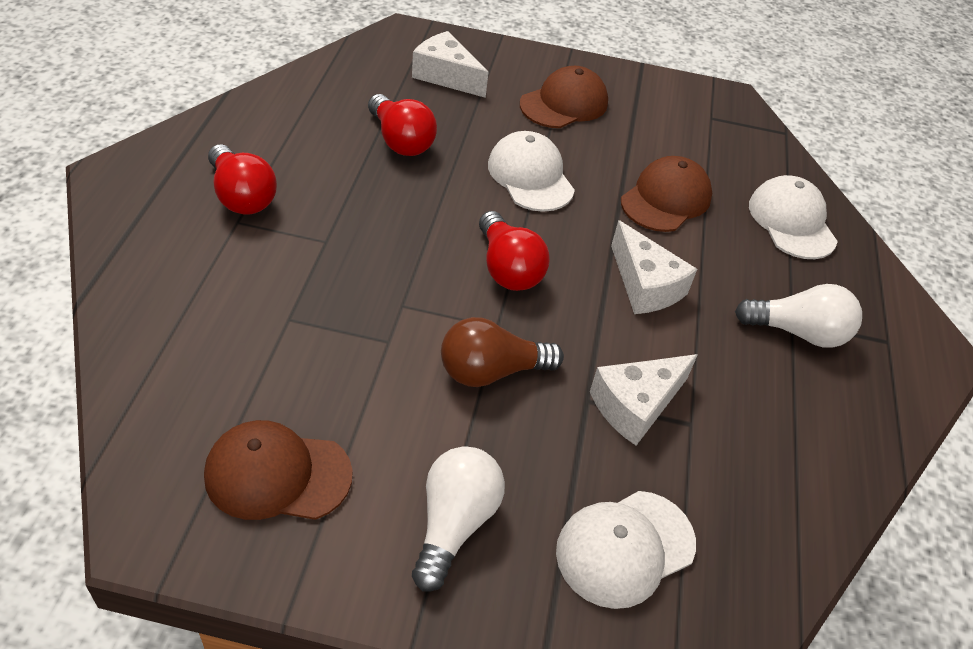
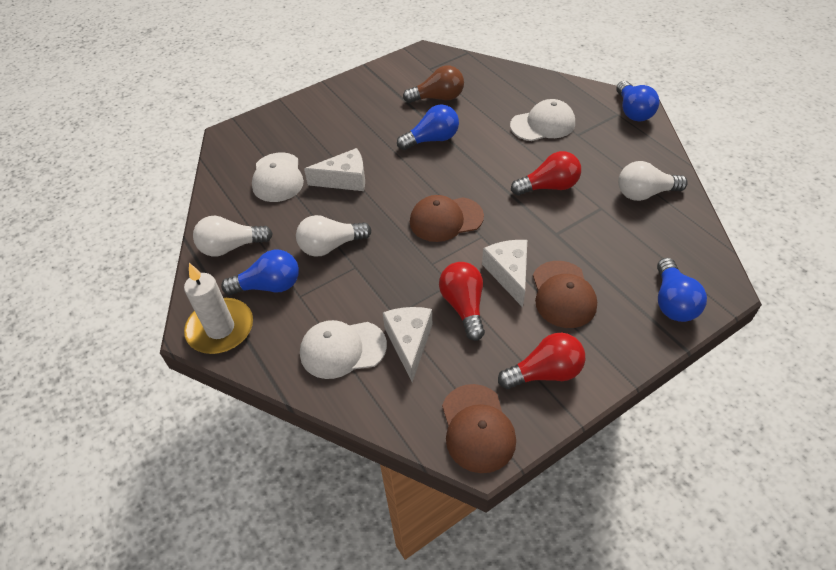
blue light bulb: none = 0 -> [221,250,299,295] [397,104,459,150] [616,81,660,121] [657,258,707,322] = 4
white candle: none = 0 -> [184,263,253,354] = 1
white light bulb: [412,446,505,592] [735,284,862,348] = 2 -> [193,216,273,256] [296,215,371,257] [618,161,688,201] = 3

